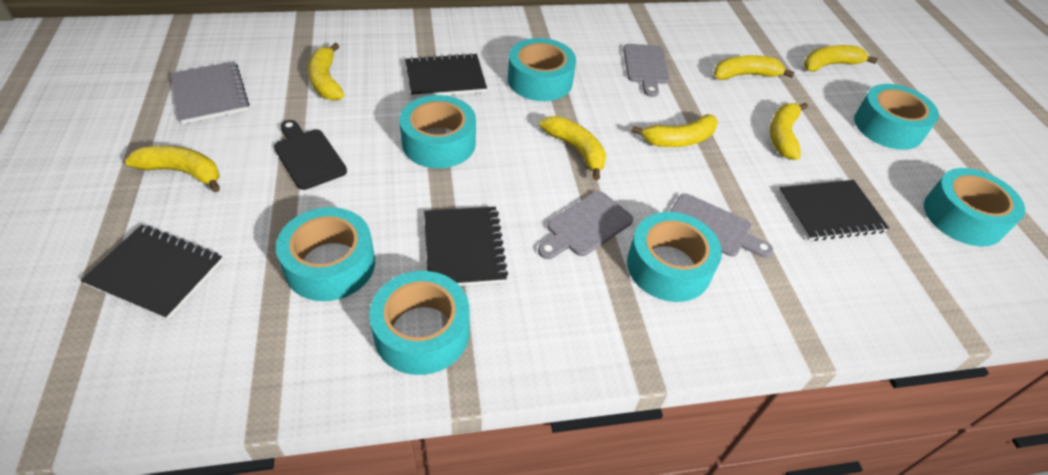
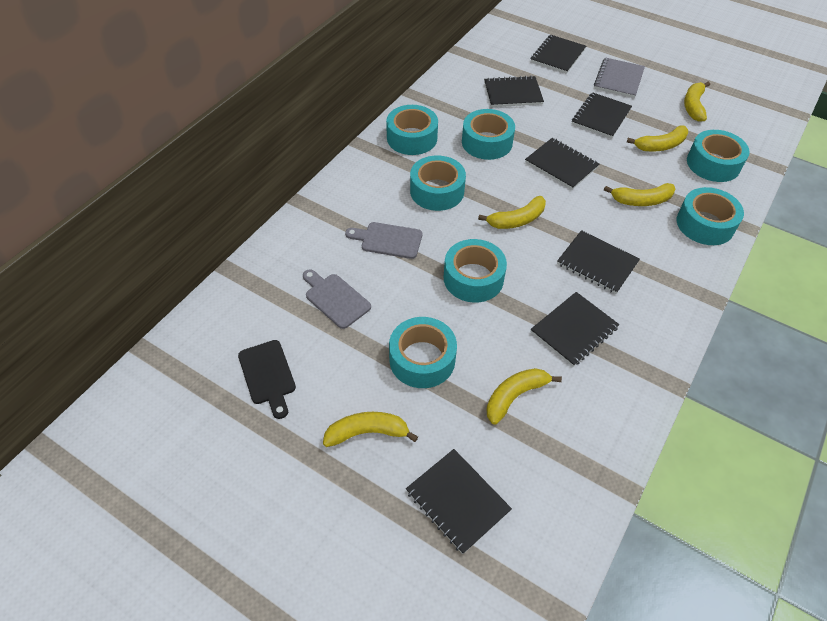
black notebook: [81,225,223,320] [405,53,487,98] [424,207,509,286] [778,180,889,241] = 4 -> [406,449,512,554] [484,75,544,107] [525,138,599,189] [530,292,620,367] [531,35,586,74] [557,230,640,294] [572,92,632,138] = 7
grey cutting board: [538,191,633,259] [623,44,670,97] [670,193,773,258] = 3 -> [303,270,371,329] [345,222,422,259] = 2
yellow banana: [125,146,220,192] [308,43,344,101] [540,116,606,180] [631,114,718,147] [714,55,795,80] [770,103,808,160] [804,45,878,72] = 7 -> [323,412,418,447] [478,196,546,229] [486,368,562,425] [604,183,676,206] [626,125,688,152] [684,82,710,122] = 6

